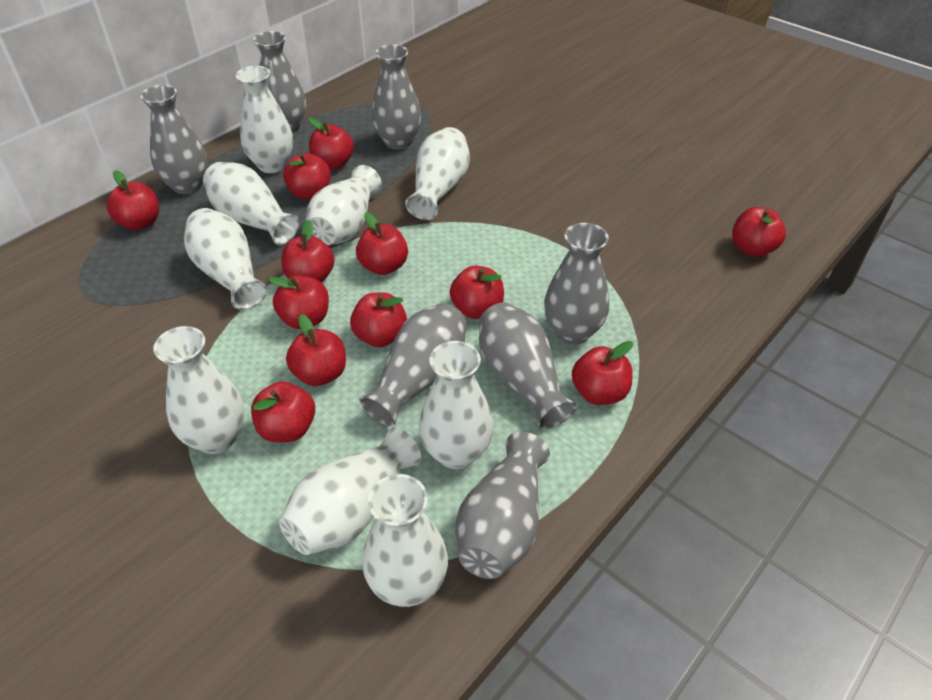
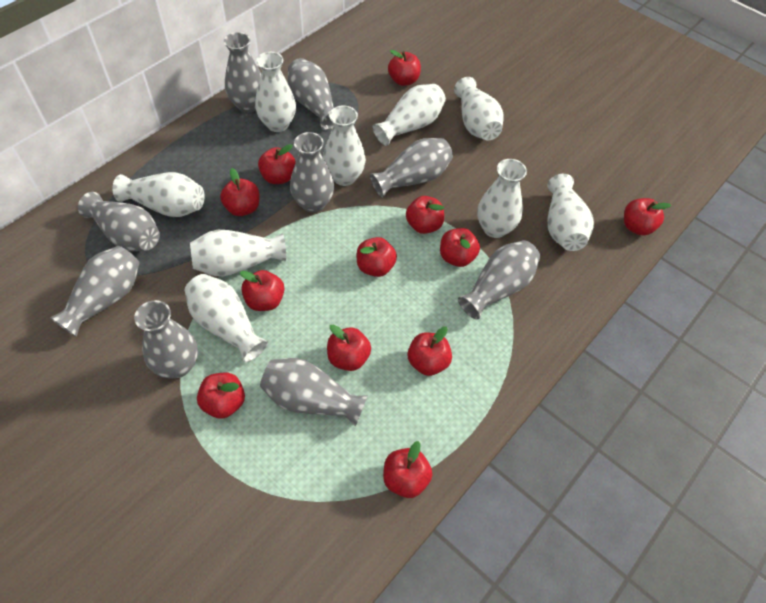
grey vase: [140,85,208,194] [253,31,306,133] [359,303,467,426] [372,44,421,150] [455,432,550,579] [479,302,577,429] [544,223,609,345] = 7 -> [50,246,140,337] [78,192,160,251] [134,300,198,379] [224,32,261,113] [260,358,367,427] [288,58,334,130] [290,132,334,213] [370,138,453,198] [458,240,540,320] = 9

